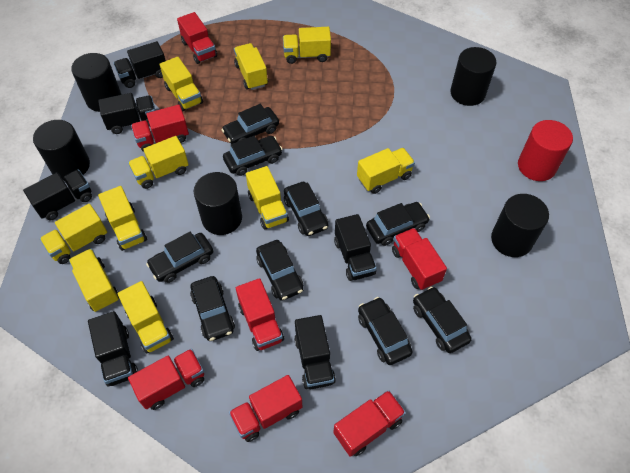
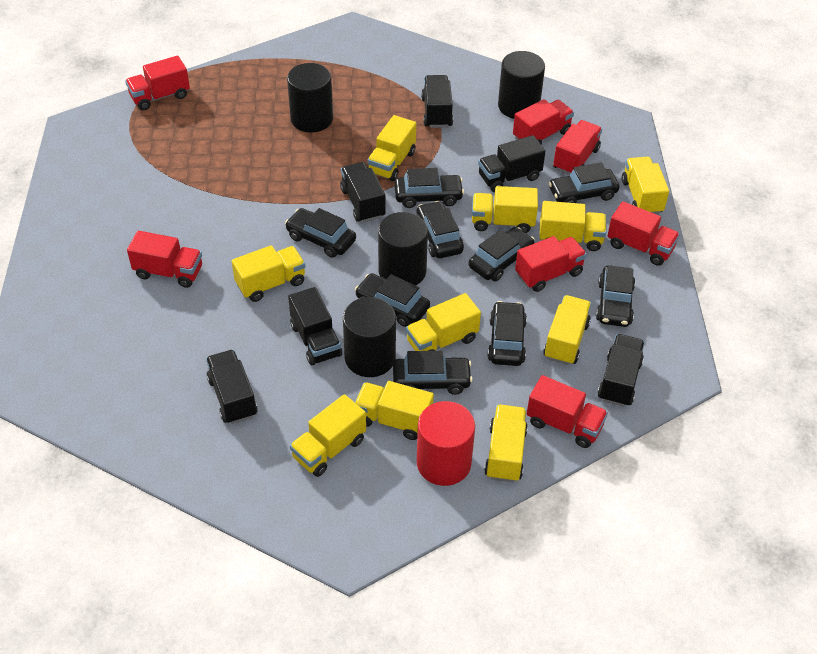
black cylinder: [33,120,90,181] [71,53,122,112] [194,172,242,235] [450,47,496,106] [491,194,549,257] = 5 -> [287,63,333,132] [343,297,396,377] [378,212,428,286] [498,51,545,119] = 4

